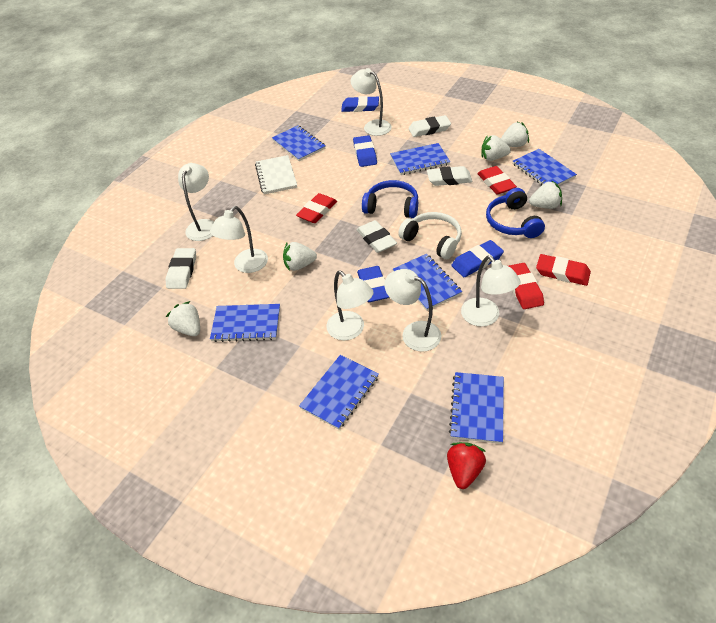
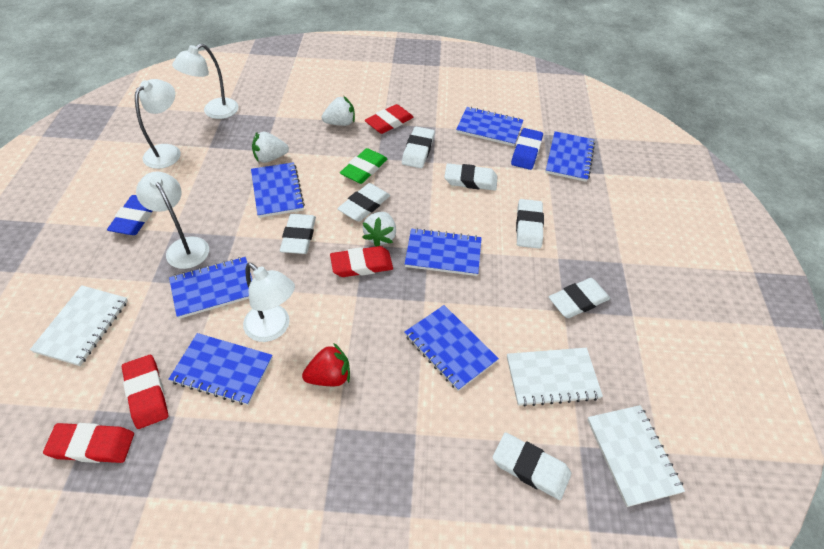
blue eraser: [341,96,379,112] [353,135,377,167] [357,266,389,302] [451,240,504,277] = 4 -> [107,195,152,235] [511,128,543,170] = 2
blue headphones: [362,180,418,218] [486,188,545,238] = 2 -> none = 0
green eraser: none = 0 -> [340,148,387,184] = 1
white eraser: [165,248,196,289] [357,220,397,253] [409,115,451,137] [427,166,472,186] = 4 -> [280,214,316,254] [337,183,390,222] [402,127,435,168] [444,163,498,191] [493,432,571,500] [516,199,544,249] [549,278,610,318] = 7
white headphones: [398,212,462,259] = 1 -> none = 0
white lamp: [178,163,214,241] [210,206,268,273] [326,271,374,340] [351,68,392,136] [384,269,442,352] [461,256,521,327] = 6 -> [135,79,181,169] [136,171,209,269] [172,44,239,119] [243,263,295,342] = 4
white notebook: [255,155,297,194] = 1 -> [30,285,128,366] [507,348,603,407] [587,405,685,507] = 3
white strawberry: [166,301,200,336] [283,242,317,271] [481,135,511,161] [501,122,529,147] [529,180,562,209] = 5 -> [252,132,289,163] [321,96,355,126] [362,212,396,246] = 3

